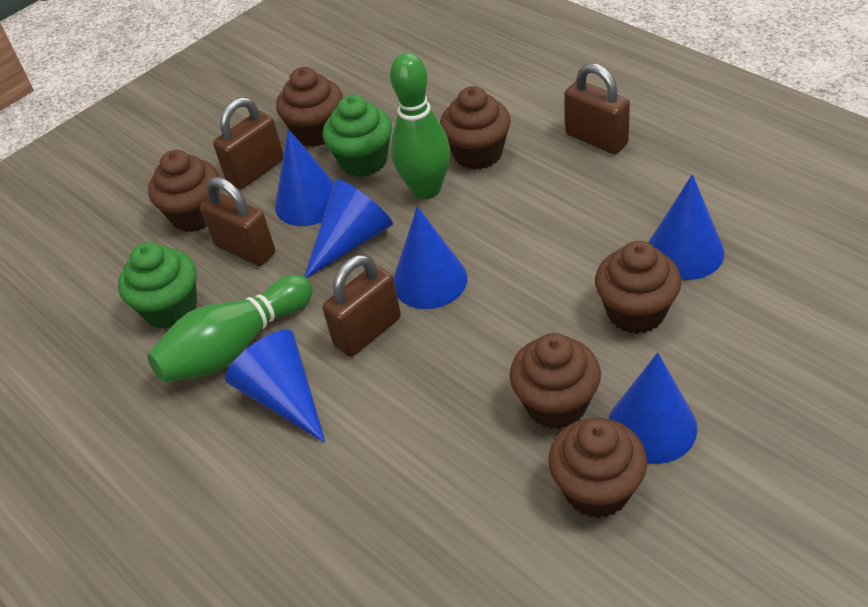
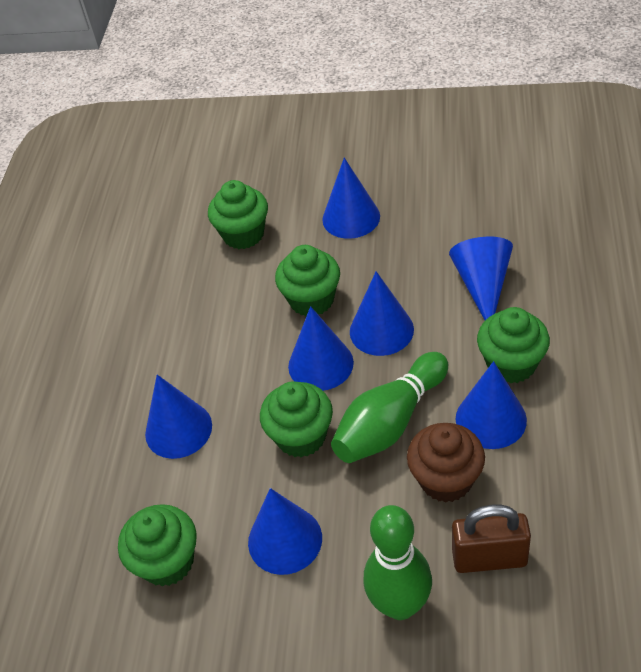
blue cone: [225,330,326,443] [275,129,334,226] [304,179,393,278] [393,206,468,309] [609,352,697,464] [648,174,724,280] = 6 -> [145,375,212,459] [248,488,322,575] [288,306,354,391] [322,158,380,239] [350,271,414,356] [449,237,513,320] [456,361,527,449] = 7
brown cupcake: [148,150,219,232] [276,67,343,147] [440,86,511,170] [509,333,601,429] [549,418,647,518] [595,241,681,334] = 6 -> [407,423,485,503] = 1
brown padlock: [200,177,275,266] [213,97,284,189] [322,255,401,357] [564,63,630,154] = 4 -> [452,505,531,573] = 1
green cupcake: [118,242,197,329] [323,95,392,177] = 2 -> [118,504,197,587] [208,180,268,249] [260,381,333,458] [275,245,340,316] [477,307,550,383] = 5

